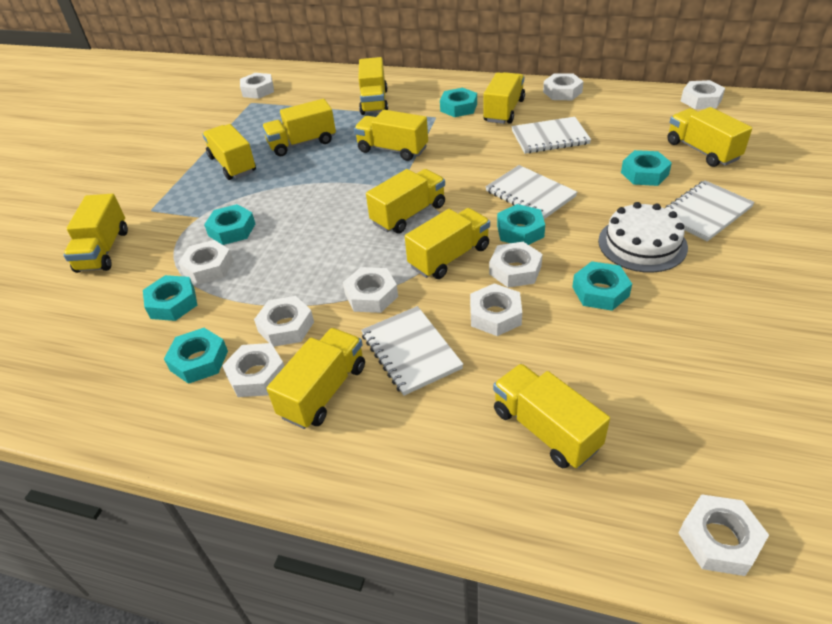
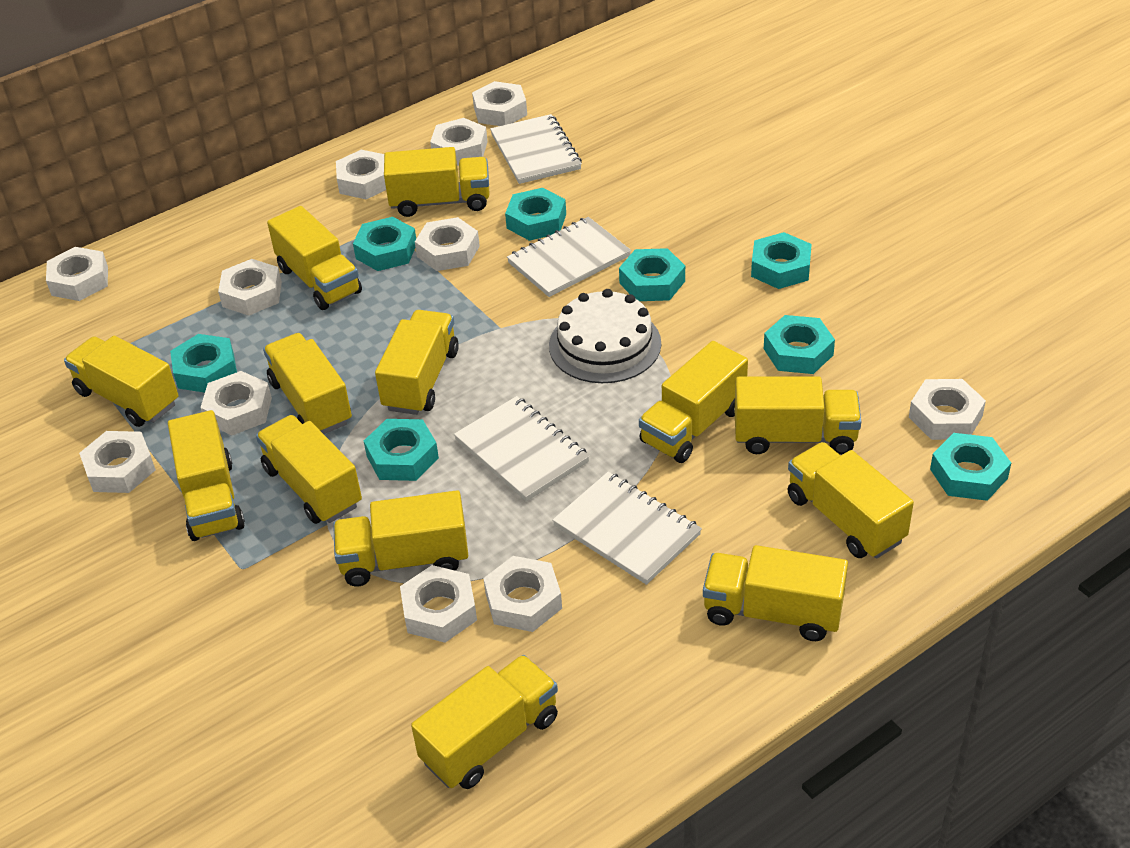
turquoise nut: [143,275,197,321] [164,328,228,384] [204,204,255,245] [440,88,477,117] [497,204,545,245] [572,261,632,311] [621,150,672,186] = 7 -> [170,334,237,393] [353,217,416,271] [364,419,439,481] [505,188,566,241] [619,248,685,301] [751,232,812,289] [764,315,835,374] [930,433,1011,501] = 8
white nut: [178,240,233,285] [222,343,285,397] [240,73,274,99] [254,296,314,347] [343,267,398,313] [470,283,522,336] [489,242,542,288] [543,73,584,100] [678,494,769,576] [681,80,725,109] = 10 -> [46,247,108,301] [79,431,156,493] [200,371,272,435] [218,259,282,316] [336,150,386,199] [400,565,477,643] [415,217,480,271] [430,118,488,166] [472,81,527,126] [483,556,562,632] [909,379,986,440] = 11
yellow truck: [63,194,128,273] [202,124,256,180] [262,99,336,156] [267,328,365,429] [354,110,428,161] [358,57,388,115] [366,169,445,234] [405,208,490,279] [483,72,525,124] [493,364,610,468] [667,107,752,167] = 11 -> [64,336,179,427] [168,410,245,541] [256,415,362,524] [263,333,352,434] [267,206,362,310] [333,490,468,586] [375,310,459,415] [384,147,490,217] [411,655,558,789] [639,341,748,463] [703,545,848,641] [735,376,861,455] [788,442,914,559] = 13

